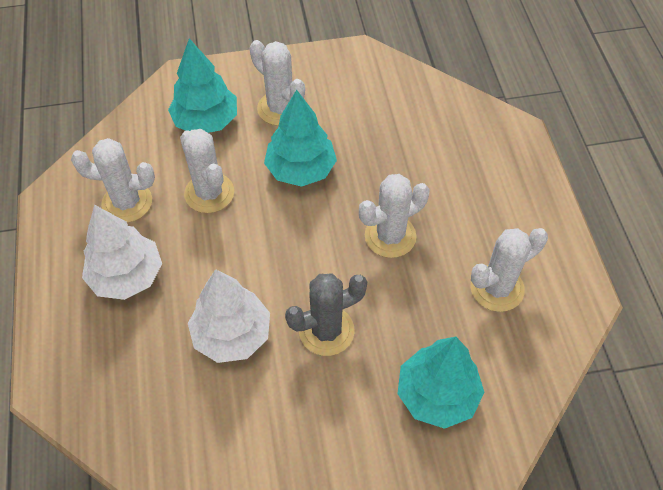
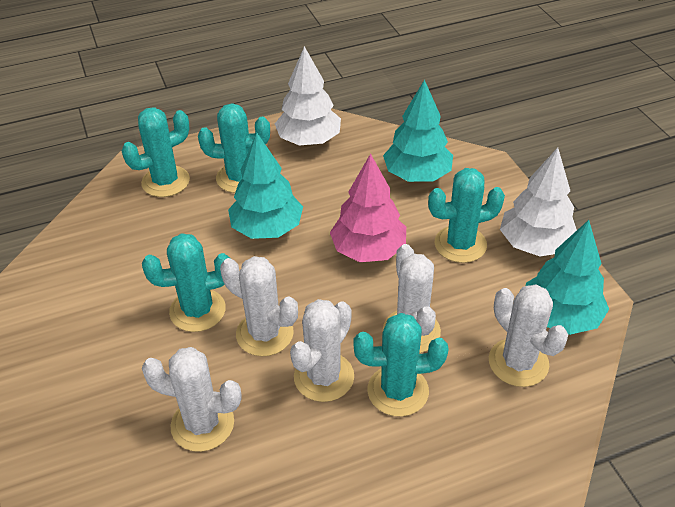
grey cactus: [285,273,367,356] = 1 -> none = 0
pink tree: none = 0 -> [330,153,406,262] = 1
turquoise cactus: none = 0 -> [122,107,190,197] [142,233,230,332] [198,103,270,193] [353,313,449,417] [428,168,505,263] = 5

